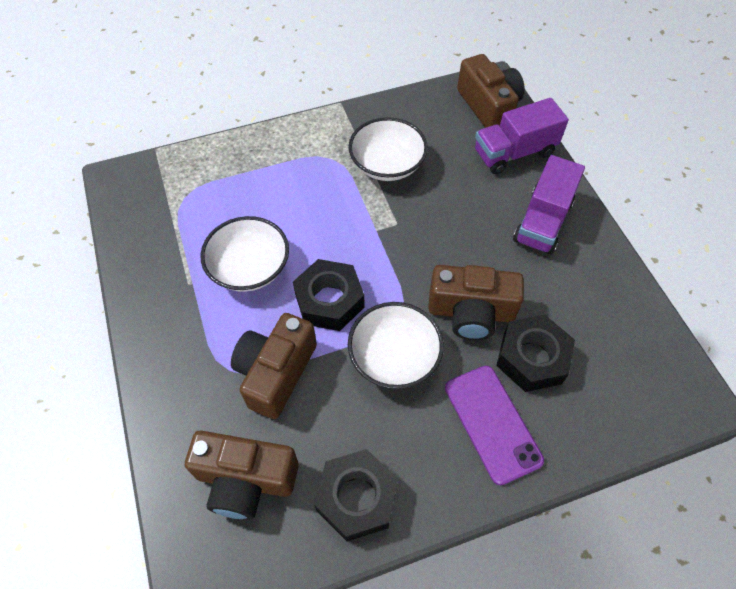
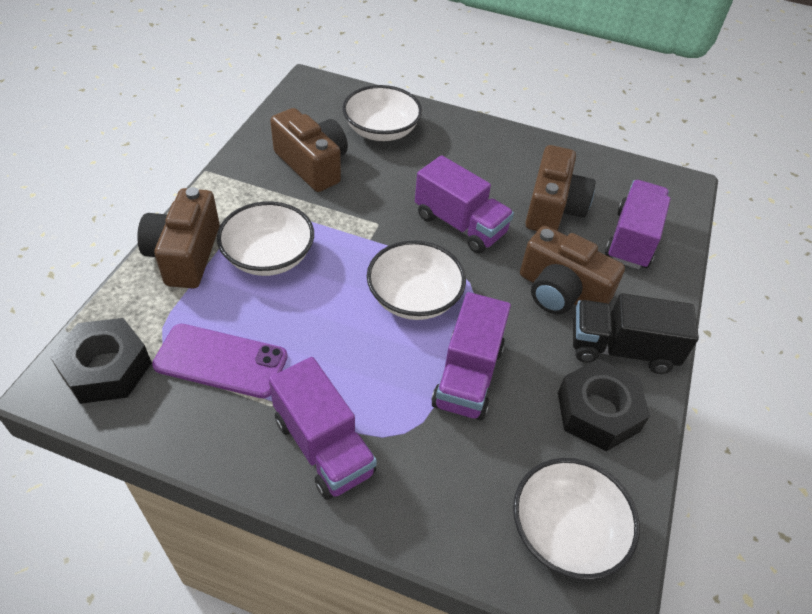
black nut: [293,259,364,331] [314,449,398,542] [496,315,575,392] = 3 -> [50,318,152,404] [558,359,650,451] = 2
black truck: none = 0 -> [573,293,699,374] = 1
purple truck: [475,98,569,174] [513,155,585,255] = 2 -> [269,357,377,500] [415,155,514,253] [431,292,511,421] [605,180,671,269] = 4
white bowl: [201,216,289,292] [348,302,444,389] [349,117,428,181] = 3 -> [217,201,314,276] [342,85,422,141] [367,241,466,320] [513,458,640,580] = 4

